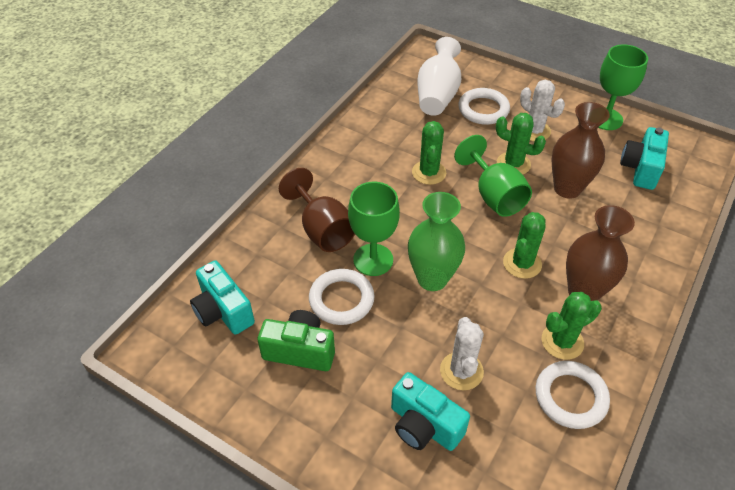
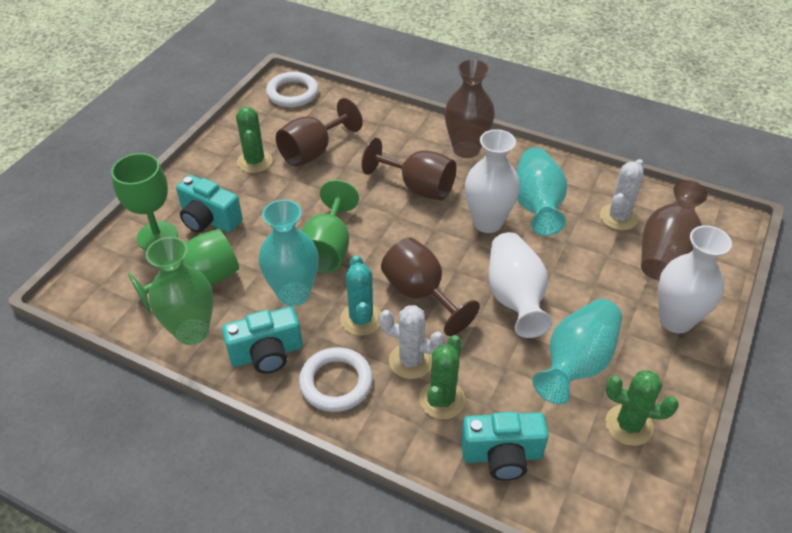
brown goblet: [279,168,355,252] = 1 -> [276,98,363,167] [362,138,456,200] [381,238,480,336] = 3
green cactus: [412,121,446,185] [496,113,546,175] [503,212,546,279] [542,292,602,360] = 4 -> [236,106,272,173] [419,335,465,419] [606,370,679,446] = 3
green camera: [257,310,335,371] = 1 -> none = 0
turquoise cactus: none = 0 -> [340,255,381,336] = 1
turquoise vase: none = 0 -> [259,199,319,306] [516,147,567,236] [533,299,622,404] = 3
white ring: [309,269,375,325] [458,88,510,125] [536,361,610,429] = 3 -> [266,72,319,107] [299,347,373,412] = 2
white vase: [417,37,461,116] = 1 -> [465,129,520,233] [488,232,553,338] [658,225,732,333] = 3

